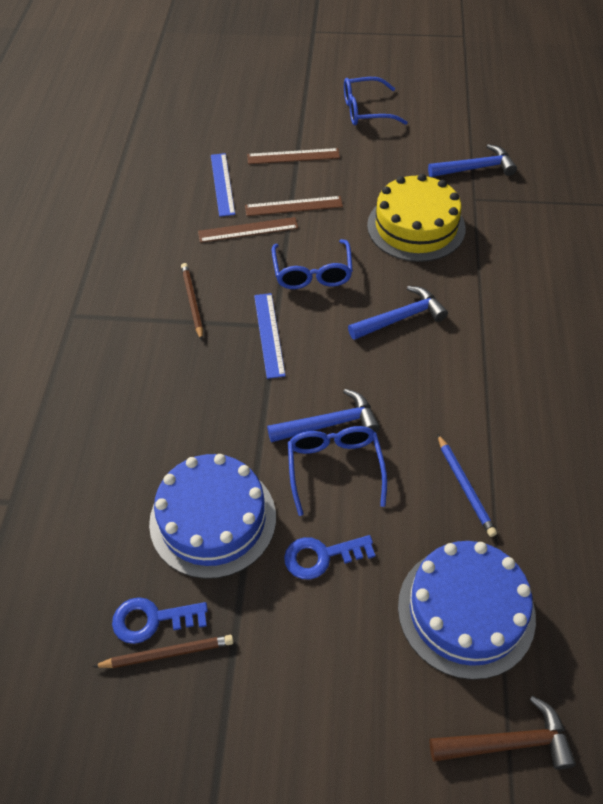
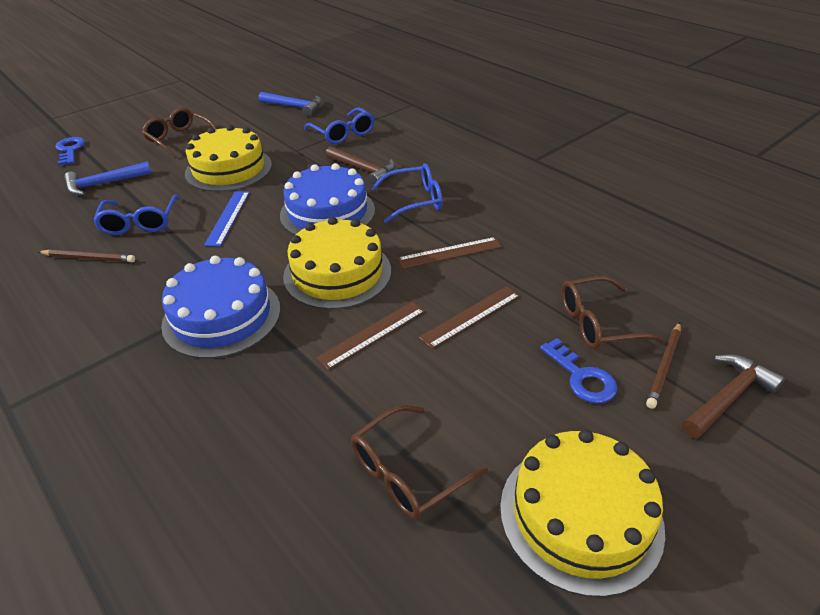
blue hammer: [267,389,380,443] [348,286,448,340] [428,144,517,177] = 3 -> [64,161,152,195] [259,92,322,116] = 2
blue pencil: [437,434,497,537] = 1 -> none = 0
blue ruler: [211,153,235,217] [254,293,286,379] = 2 -> [204,191,250,247] = 1
brown glasses: none = 0 -> [142,108,217,159] [351,405,488,519] [561,276,666,349] = 3
brown hammer: [429,695,576,770] = 1 -> [326,146,396,185] [682,354,785,439] = 2
yellow cake: [367,174,466,262] = 1 -> [185,125,272,192] [283,217,391,309] [500,429,665,597] = 3

